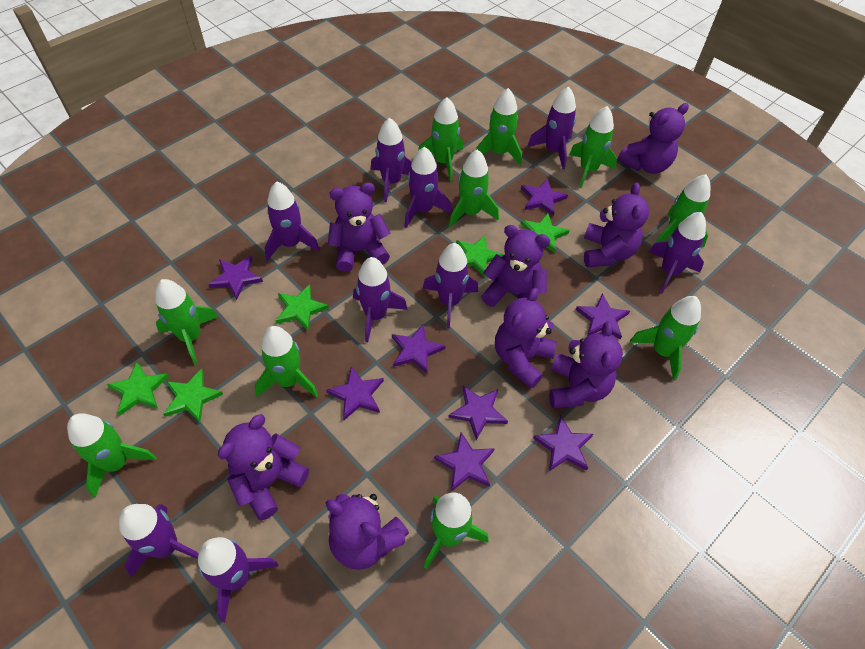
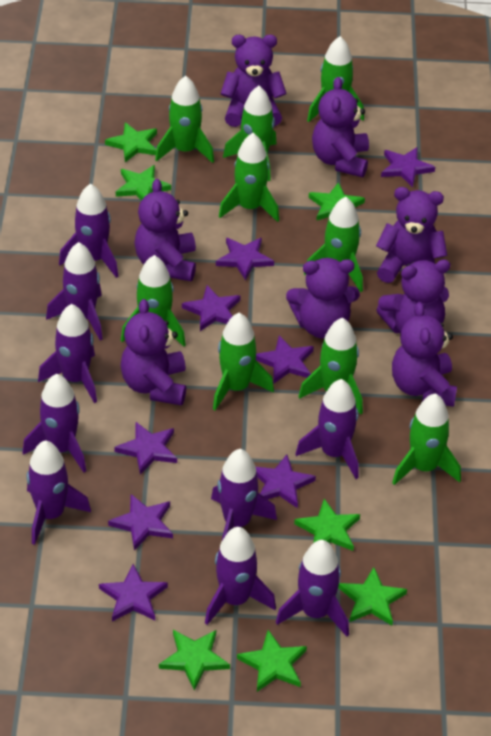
green rocket: [67,413,156,498] [155,279,218,365] [255,326,318,398] [418,97,463,181] [424,492,489,569] [449,149,499,228] [476,88,522,166] [569,106,617,188] [630,296,701,381] [656,174,710,247] = 10 -> [121,255,186,347] [155,76,214,163] [213,313,274,410] [219,133,279,222] [223,86,276,181] [298,318,363,415] [304,197,363,292] [307,36,364,122] [392,393,461,485] = 9
green star: [107,362,169,415] [163,368,223,423] [275,284,329,331] [456,235,504,277] [521,213,570,253] = 5 -> [105,122,157,162] [116,165,171,201] [159,630,230,690] [237,630,307,692] [294,499,360,551] [309,182,365,221] [338,567,407,626] = 7

